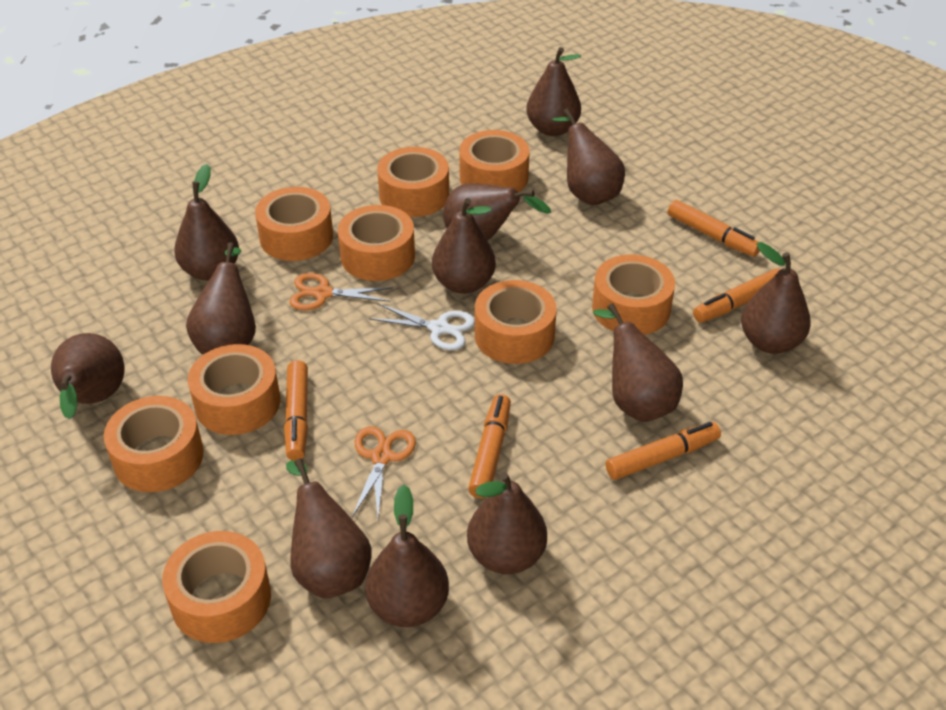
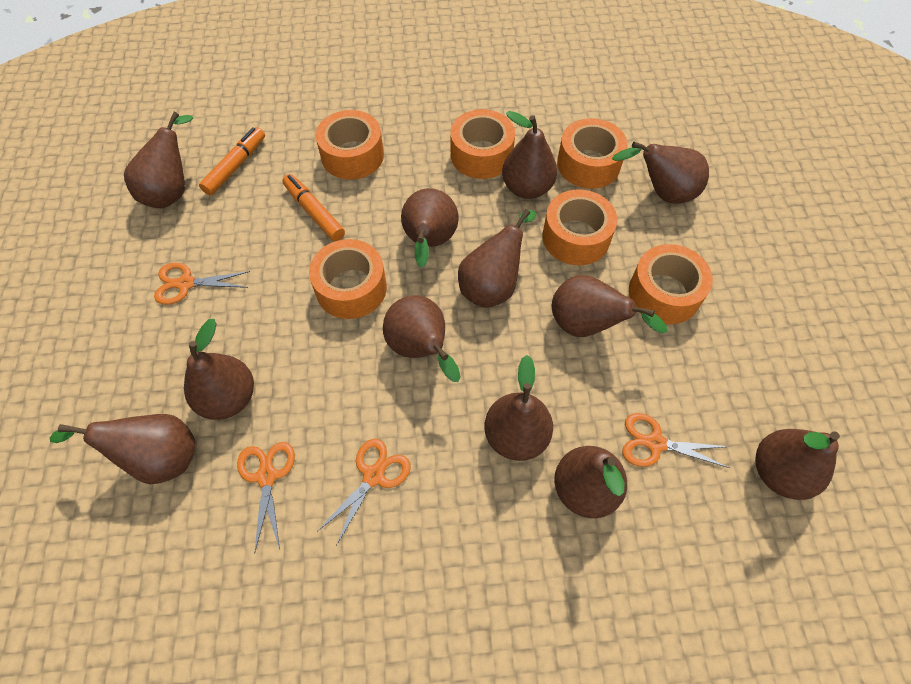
orange marker: [284,360,308,461] [468,394,511,498] [606,422,721,480] [668,200,760,257] [693,268,781,323] = 5 -> [199,127,265,196] [282,174,345,241] = 2
orange scissors: [289,273,393,310] [352,426,416,518] = 2 -> [154,263,250,305] [237,442,295,554] [318,439,411,546] [622,413,730,468] = 4
orange tape: [104,396,204,492] [162,531,271,643] [188,344,280,435] [255,187,333,261] [338,205,415,281] [377,147,449,217] [459,130,530,193] [475,280,557,364] [592,254,675,335] = 9 -> [309,239,387,319] [316,110,384,180] [450,109,515,179] [542,190,617,265] [557,118,628,189] [629,244,713,324] = 6
white scissors: [369,303,475,350] = 1 -> none = 0

